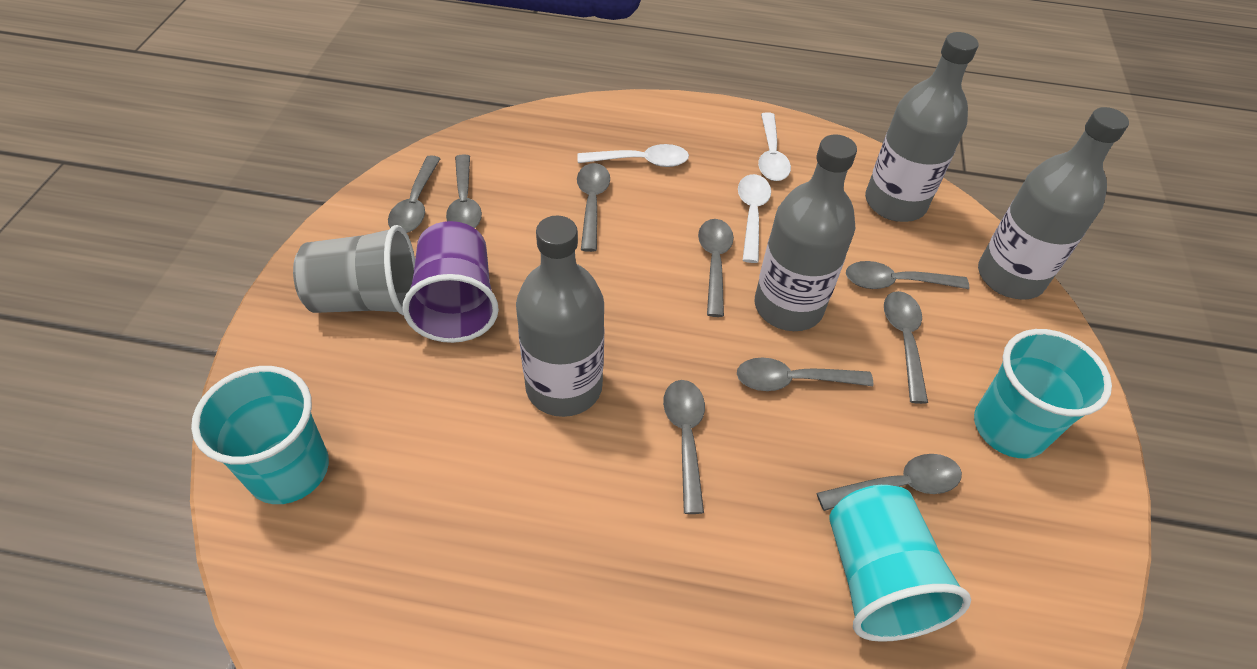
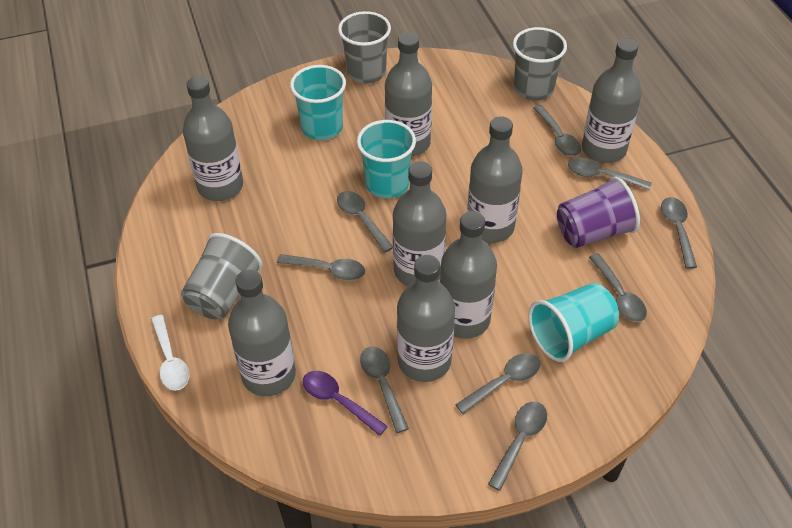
grey bottle: [516,216,604,417] [755,134,857,331] [865,32,978,222] [978,107,1129,300] = 4 -> [183,76,243,201] [228,269,296,396] [385,32,432,156] [393,161,446,286] [397,255,455,382] [440,211,497,339] [467,116,523,243] [582,38,642,163] = 8
grey cup: [293,225,415,315] = 1 -> [181,233,263,319] [338,11,391,84] [513,27,567,101] = 3
purple spoon: none = 0 -> [303,371,388,436] = 1
white spoon: [577,144,689,167] [738,174,771,263] [758,112,791,181] = 3 -> [151,315,190,391] = 1

